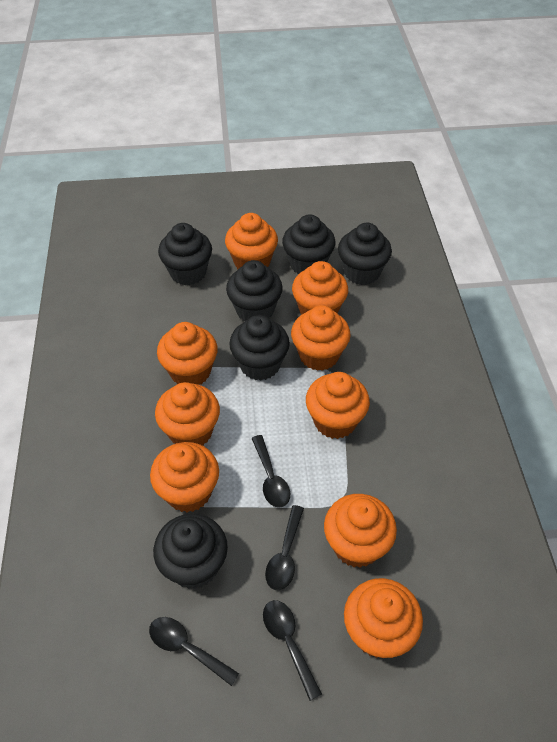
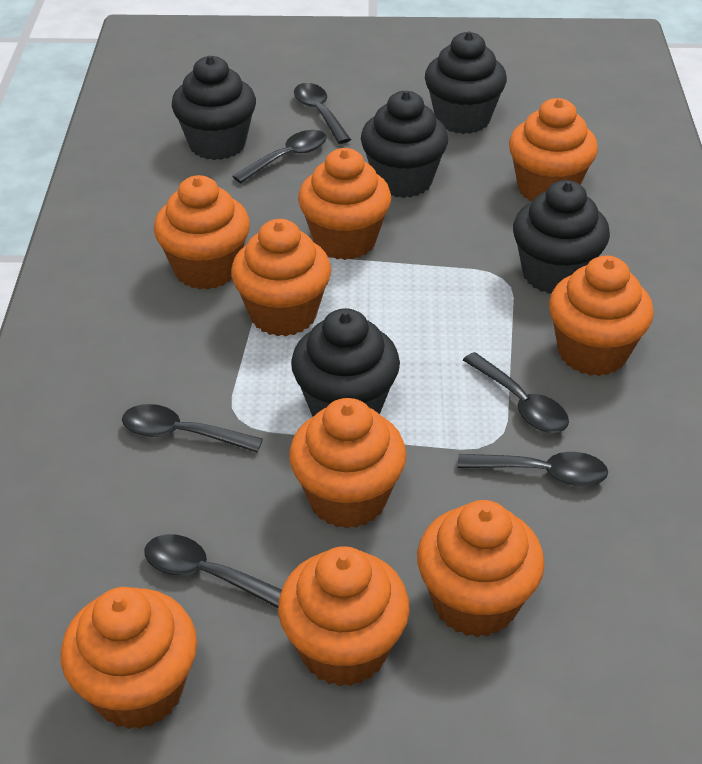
black cupcake: [153,513,228,589] [158,223,212,285] [226,260,283,321] [229,315,290,381] [282,214,335,274] [338,223,392,285] = 6 -> [172,56,256,160] [291,308,400,417] [361,91,448,198] [425,31,507,134] [513,180,610,294] = 5
black spoon: [149,617,239,686] [251,435,290,508] [263,600,322,701] [265,505,304,590] = 4 -> [122,404,263,453] [144,534,282,608] [232,130,327,183] [294,83,351,144] [458,452,608,486] [463,352,569,433] = 6

